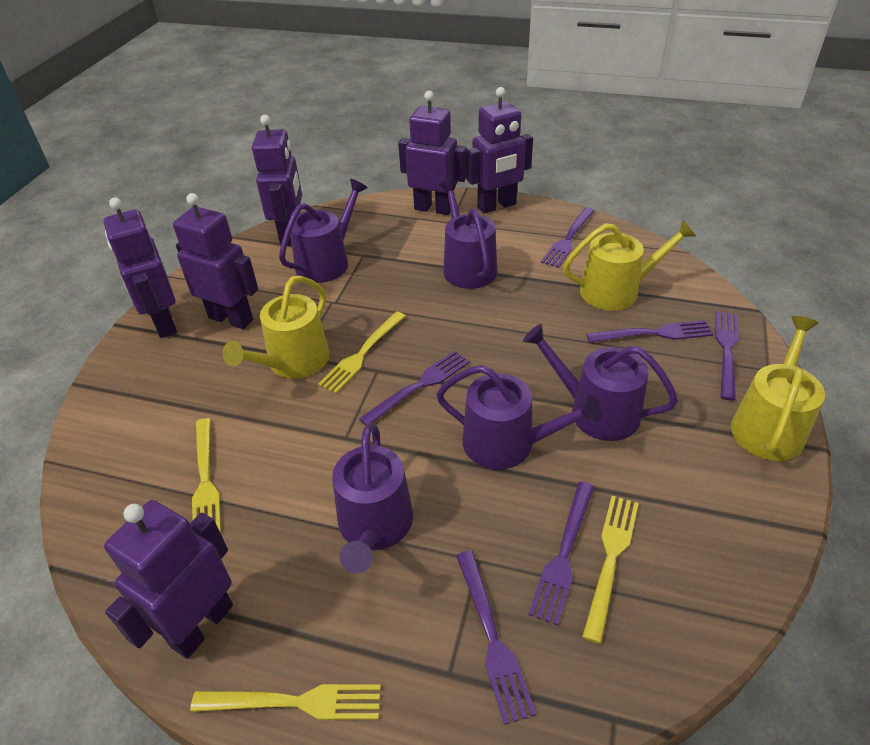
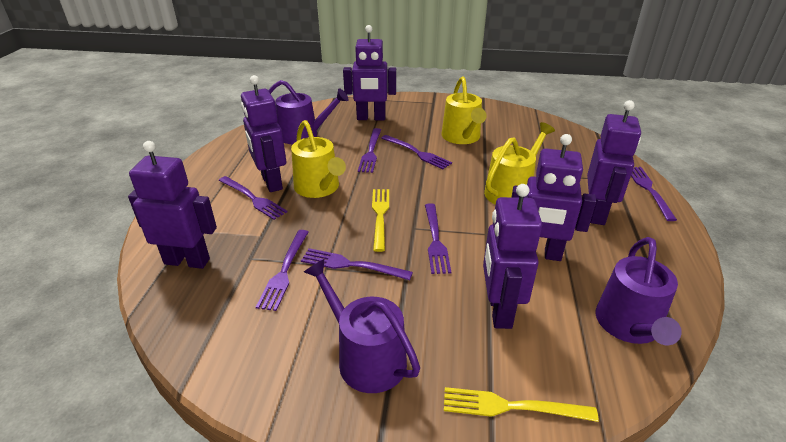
purple fork: [359,351,470,426] [456,551,536,725] [528,481,594,626] [541,208,594,268] [587,320,713,343] [715,311,739,401] = 6 -> [219,176,287,220] [256,230,308,311] [301,248,413,280] [358,128,381,173] [381,135,452,169] [425,203,451,274] [631,167,677,221] = 7
purple watering can: [279,179,367,283] [332,423,413,574] [436,365,602,470] [439,179,497,289] [523,324,678,441] = 5 -> [268,80,349,144] [304,259,420,393] [595,237,682,345] = 3
yellow fork: [190,684,381,720] [192,418,221,533] [318,311,406,394] [582,496,639,644] = 4 -> [372,189,389,252] [444,387,599,422] = 2

